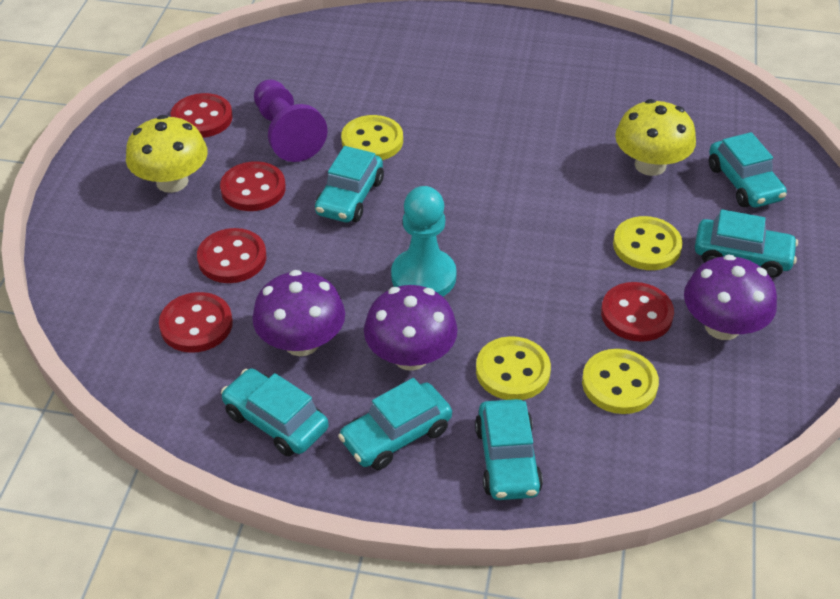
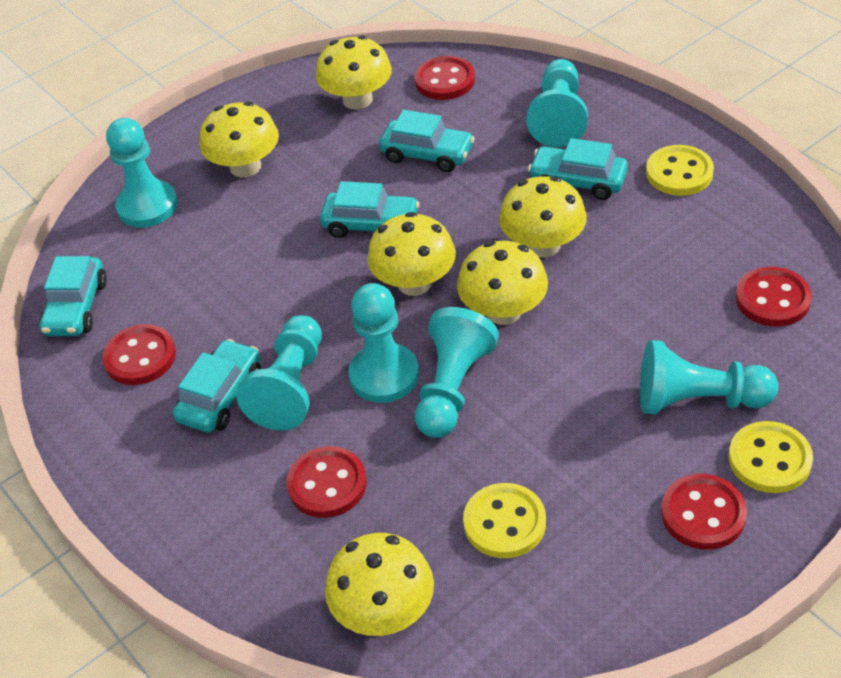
purple mushroom: [252,270,345,356] [364,285,458,371] [684,254,777,340] = 3 -> none = 0
purple pawn: [254,79,328,162] = 1 -> none = 0
turquoise car: [221,368,329,457] [315,146,384,222] [338,378,452,470] [475,399,543,500] [695,209,798,278] [709,132,787,208] = 6 -> [40,256,107,336] [173,339,261,432] [320,181,420,238] [379,110,475,172] [528,138,628,200] = 5
turquoise pawn: [391,186,457,296] = 1 -> [106,118,178,228] [236,315,322,431] [348,283,419,403] [415,307,499,438] [527,59,588,147] [640,340,779,414] = 6
yellow button: [341,115,403,160] [476,336,551,400] [582,349,659,414] [613,216,683,270] = 4 -> [463,483,546,558] [646,145,714,196] [729,421,813,493] = 3
yellow mushroom: [126,115,208,193] [615,99,696,176] = 2 -> [200,101,279,177] [316,35,392,109] [325,533,434,636] [367,212,456,296] [457,241,548,325] [499,176,587,258] = 6

